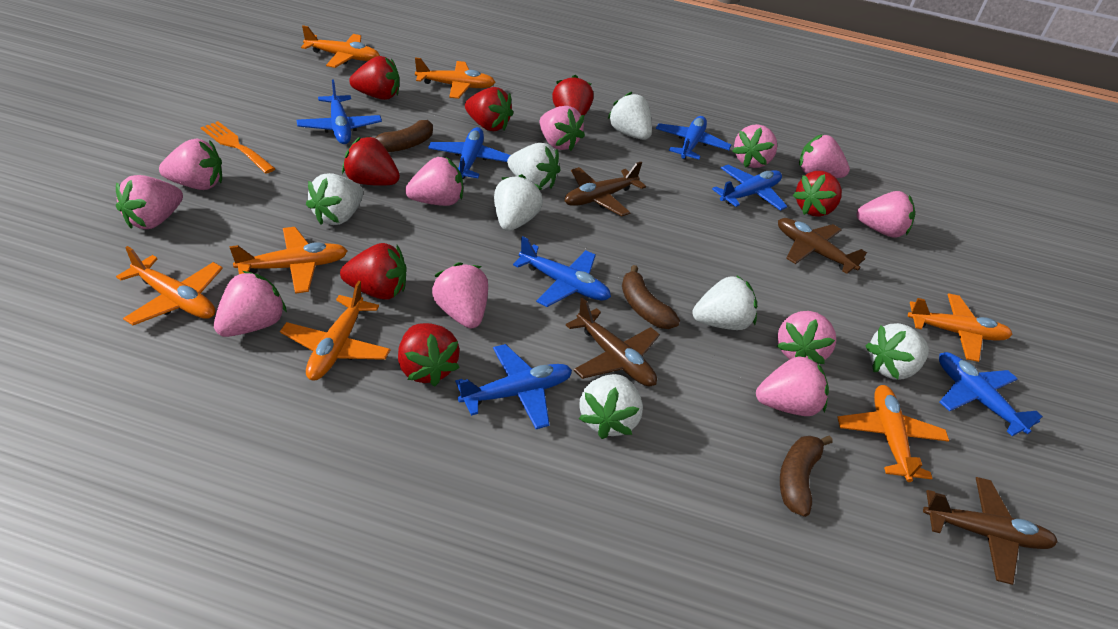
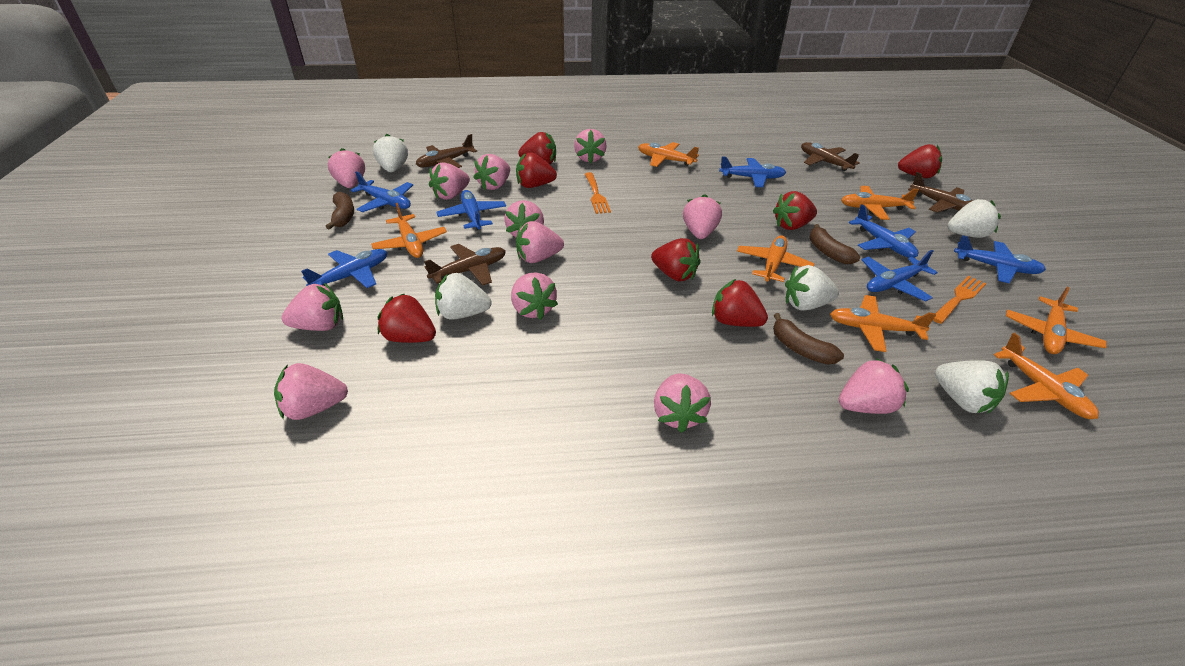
orange fork: [201,121,276,173] = 1 -> [585,172,611,214] [933,276,987,324] = 2
pink strawberry: [116,175,183,229] [159,138,222,190] [214,271,287,337] [405,157,463,206] [432,262,488,328] [540,106,585,151] [732,124,777,168] [756,356,829,416] [777,311,836,364] [799,135,850,178] [856,191,915,238] = 11 -> [274,363,348,420] [281,283,343,331] [328,148,365,188] [429,162,470,200] [474,154,510,190] [504,200,544,238] [511,272,558,320] [516,221,564,263] [574,129,607,164] [654,373,711,433] [683,194,722,239] [839,358,909,414] = 12
white strawberry: [306,173,363,225] [494,174,543,231] [507,143,560,190] [578,374,643,439] [607,92,652,140] [692,276,757,330] [865,323,929,379] = 7 -> [373,134,408,172] [435,273,491,320] [785,265,839,311] [935,360,1009,414] [947,199,1001,238] = 5

